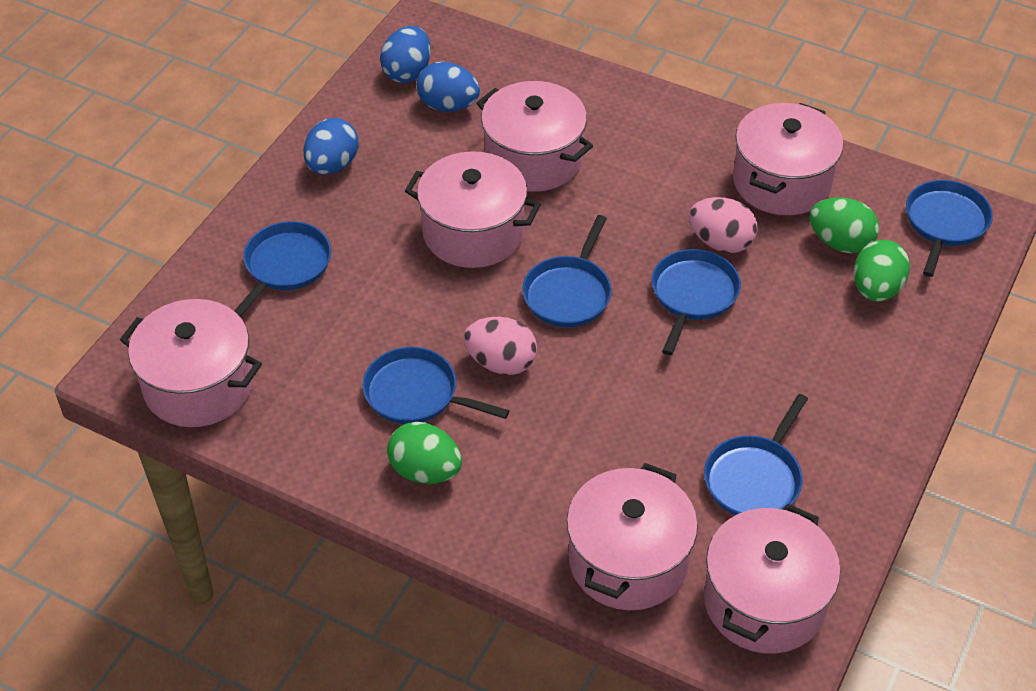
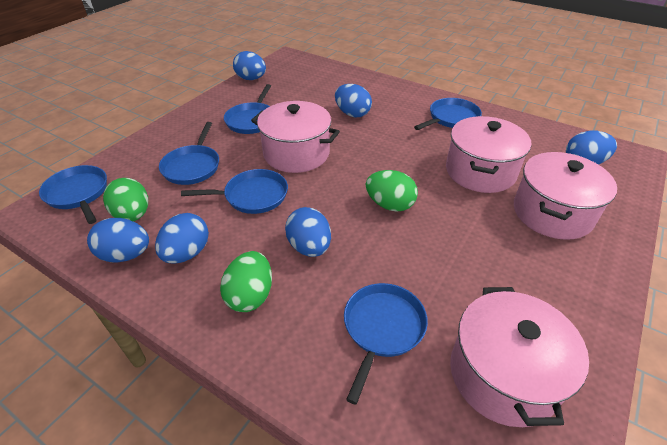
blue egg: [303,118,358,175] [380,26,431,83] [417,62,480,112] = 3 -> [87,218,149,263] [155,213,209,264] [233,51,266,80] [285,207,331,257] [335,84,372,117] [566,130,617,165] = 6
pink egg: [463,317,537,375] [689,197,758,253] = 2 -> none = 0
pink pot: [120,299,262,427] [405,151,541,268] [477,81,593,192] [567,463,698,610] [704,504,841,654] [733,103,843,215] = 6 -> [251,101,340,173] [446,116,531,193] [450,287,589,427] [514,152,617,240] = 4

